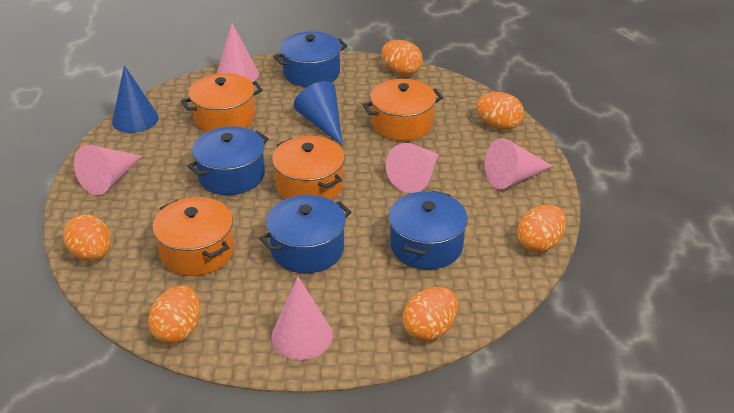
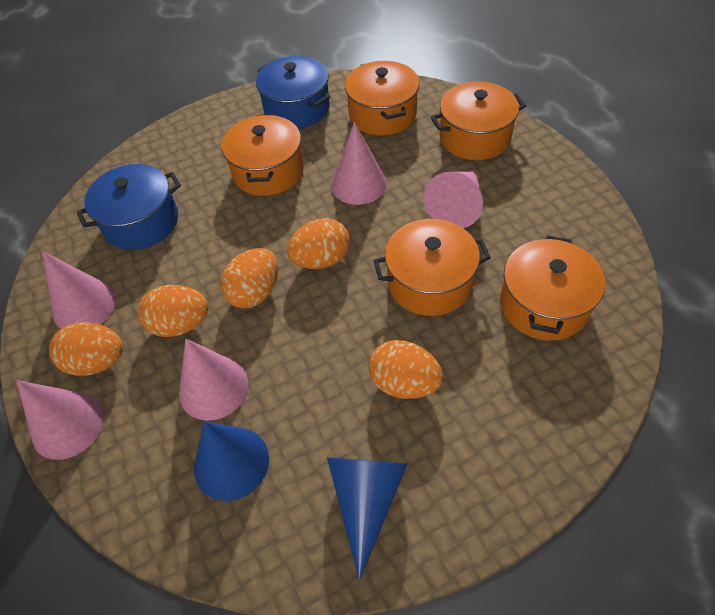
blue pot: [187,126,269,195] [259,195,351,273] [274,32,347,87] [389,191,468,270] = 4 -> [77,164,181,250] [256,56,331,129] = 2
orange egg: [63,214,111,261] [148,285,200,344] [382,40,423,75] [402,287,458,341] [476,92,524,130] [517,205,566,253] = 6 -> [49,322,123,376] [138,285,208,337] [220,248,278,308] [287,218,350,269] [369,340,443,399] = 5
orange pot: [152,197,234,276] [181,73,263,132] [272,136,345,200] [363,79,443,141] = 4 -> [222,114,304,196] [345,61,419,136] [373,219,491,316] [431,81,526,160] [500,235,605,341] = 5

